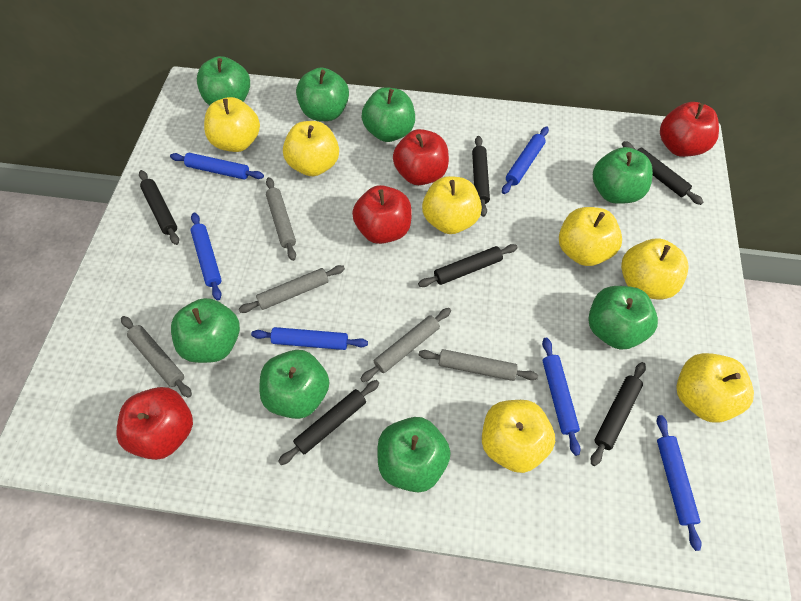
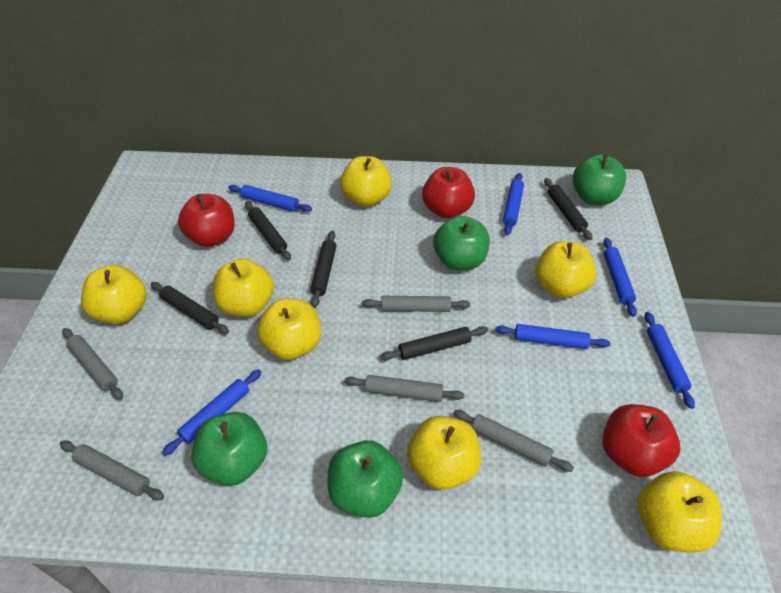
black rolling pin: [139,170,179,245] [278,380,379,465] [418,244,518,287] [472,136,490,217] [591,362,646,466] [622,141,703,205] = 6 -> [151,282,229,334] [245,201,291,260] [310,231,336,308] [380,326,488,360] [544,178,592,240] = 5
green apple: [171,298,240,363] [197,56,250,105] [259,350,329,419] [296,67,349,121] [361,87,415,142] [377,417,451,493] [588,286,658,350] [593,147,653,204] = 8 -> [191,412,267,486] [328,440,403,518] [433,216,490,271] [573,154,626,205] = 4
red apple: [117,387,193,460] [352,185,412,244] [393,129,449,185] [660,102,719,157] = 4 -> [178,194,235,247] [422,167,475,218] [602,404,680,477] = 3

